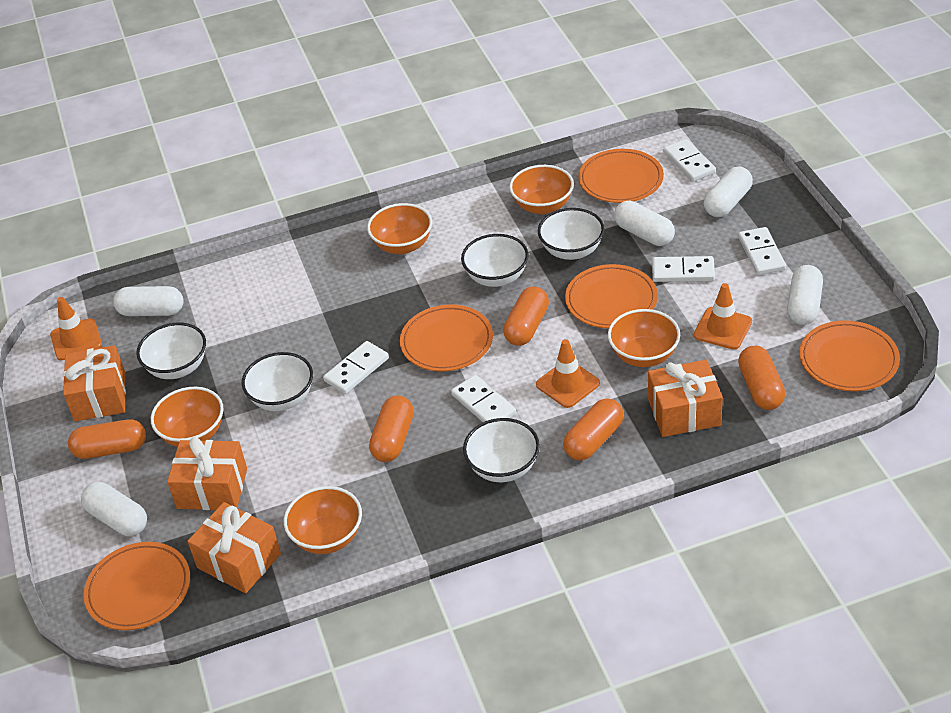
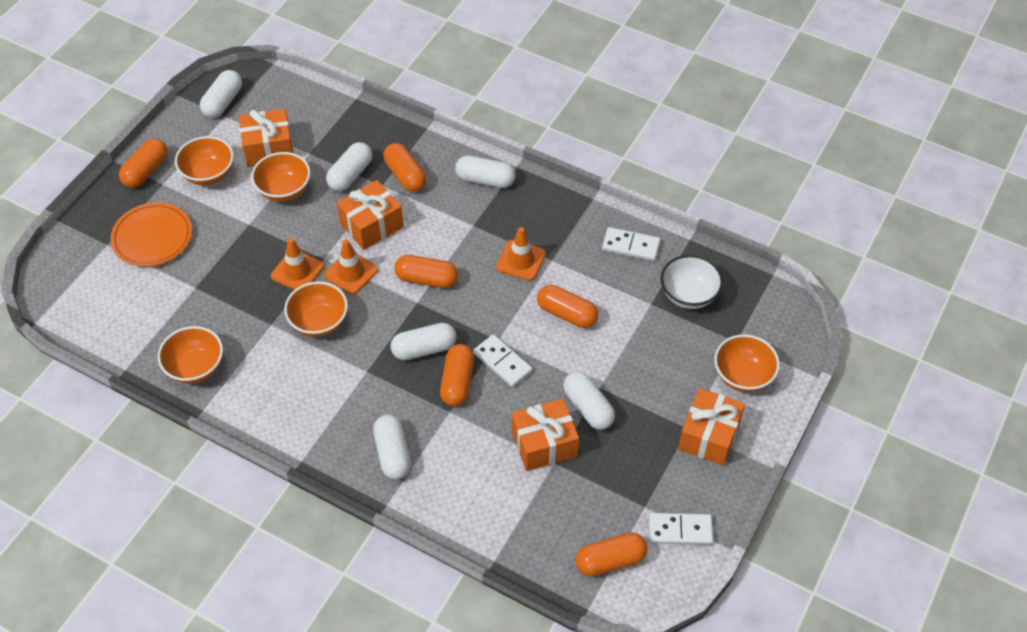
orange capsule: [68,419,146,459] [369,396,414,462] [503,286,549,346] [563,398,624,460] [738,346,785,410] = 5 -> [119,138,168,188] [383,143,426,192] [394,255,458,288] [440,344,474,406] [537,285,598,328] [575,533,648,576] = 6
orange plate: [84,542,190,630] [400,304,493,371] [565,264,658,328] [578,149,664,203] [799,320,900,391] = 5 -> [110,202,192,267] = 1
white bowl: [136,323,206,379] [242,352,313,411] [461,234,529,287] [463,418,540,482] [538,208,604,260] = 5 -> [661,255,723,309] = 1
white capsule: [81,482,147,536] [113,286,184,316] [614,201,675,246] [704,166,753,217] [787,265,823,325] = 5 -> [200,70,242,118] [326,142,372,191] [373,415,411,480] [390,323,457,360] [455,156,516,188] [563,371,615,430] = 6
white domino: [323,341,389,394] [451,375,516,422] [652,256,715,282] [663,139,716,181] [738,227,786,275] = 5 -> [473,334,532,387] [602,227,660,261] [649,513,713,545] = 3

